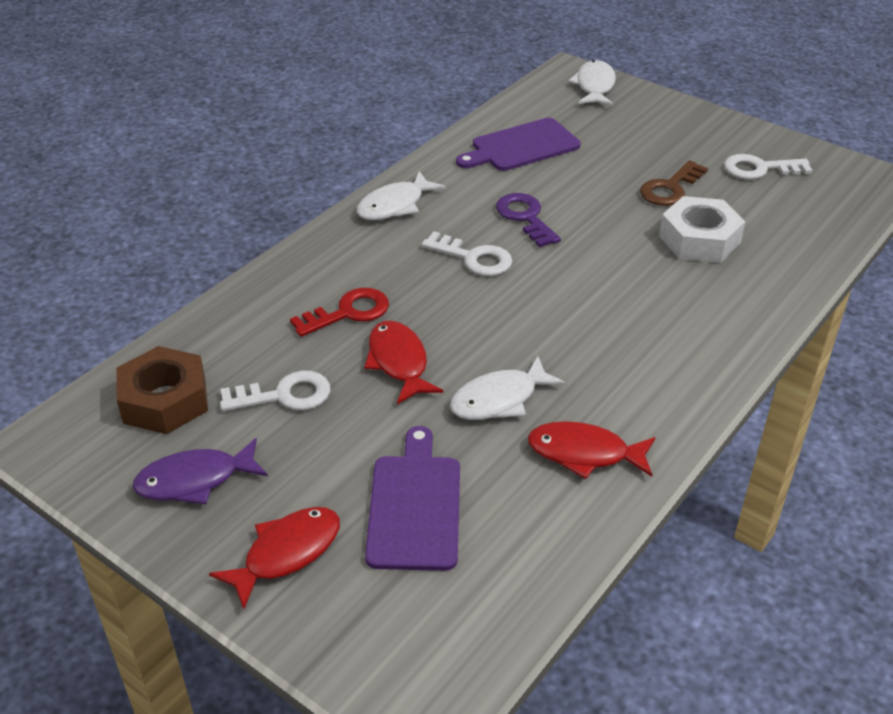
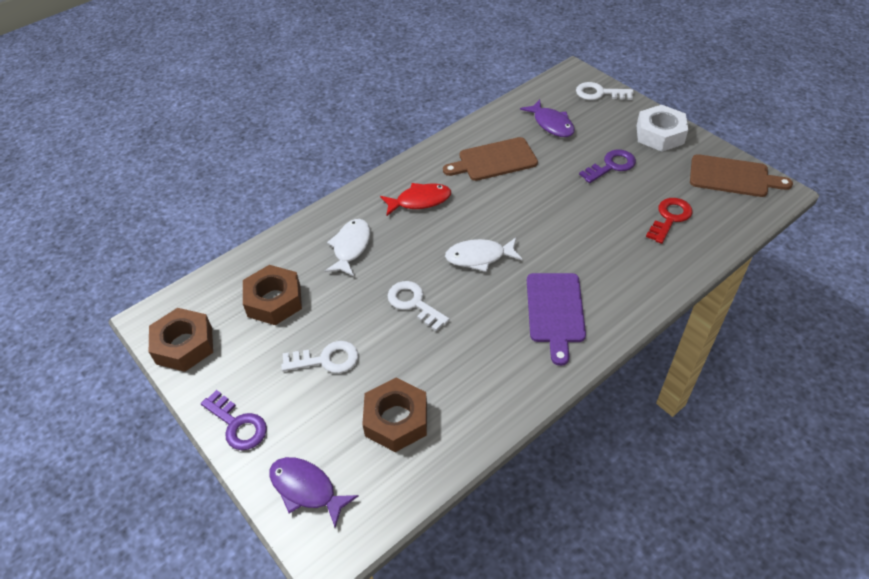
brown cutting board: none = 0 -> [443,137,538,181] [690,154,793,197] = 2
brown key: [640,160,708,206] = 1 -> none = 0
brown nut: [117,346,208,434] = 1 -> [149,308,213,372] [243,265,302,325] [362,378,427,452] = 3
purple cutting board: [365,426,460,571] [456,118,581,171] = 2 -> [527,273,586,366] = 1
purple fish: [132,438,268,504] = 1 -> [270,457,359,528] [520,99,575,137] = 2
purple key: [496,193,561,247] = 1 -> [201,390,267,450] [579,150,636,183] = 2
red fish: [209,507,340,609] [364,321,443,404] [528,421,656,479] = 3 -> [380,183,451,216] = 1
white fish: [357,171,446,220] [450,356,566,420] [568,60,616,106] = 3 -> [325,219,370,276] [445,237,523,272] = 2

